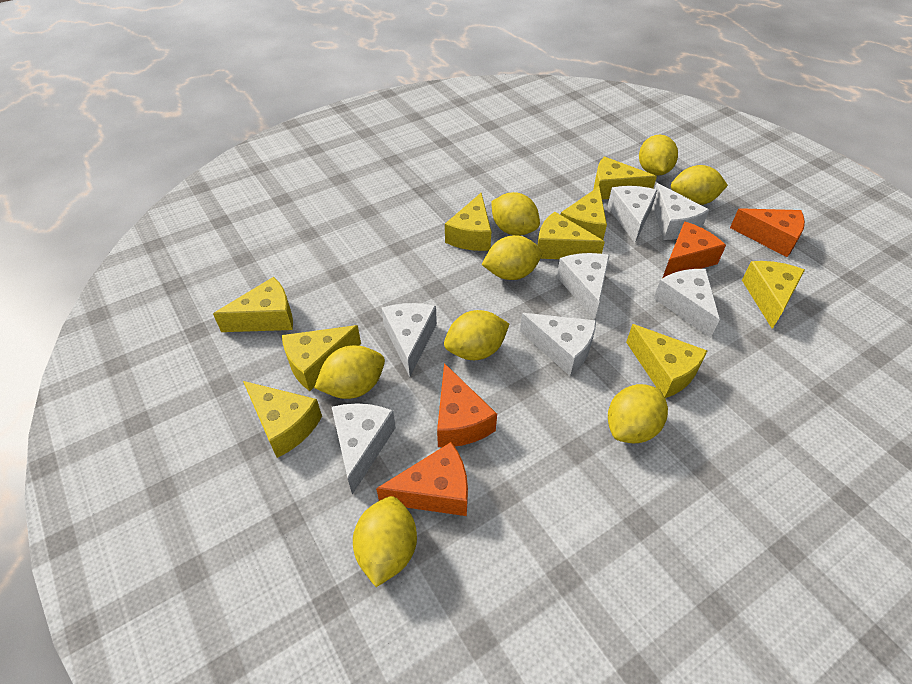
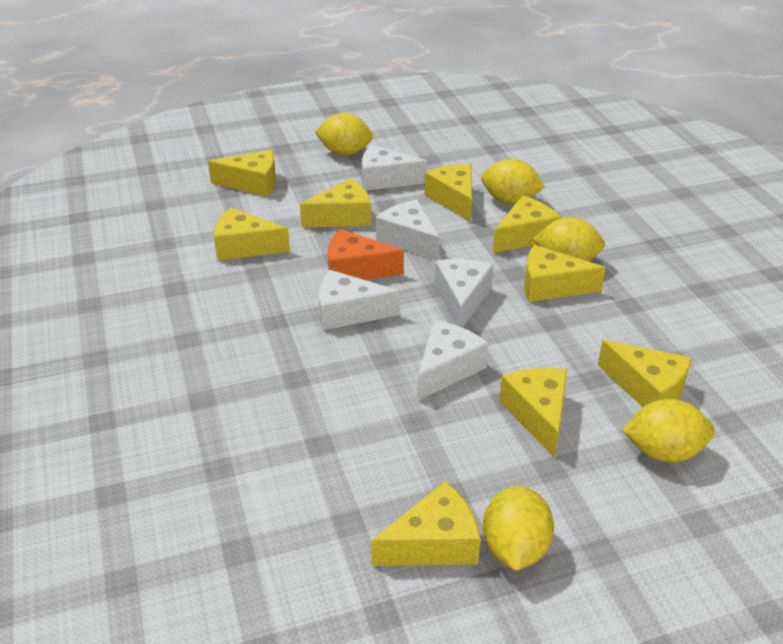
orange cheese: [376,442,468,516] [437,363,497,447] [663,221,726,278] [730,208,805,257] = 4 -> [328,229,404,280] = 1
white cheese: [332,403,396,495] [382,303,437,377] [520,313,596,376] [557,253,610,320] [607,186,657,243] [652,183,709,240] [654,269,720,338] = 7 -> [319,270,400,330] [362,145,428,191] [376,200,440,260] [417,320,489,401] [435,259,494,328] = 5
yellow lemon: [314,345,385,399] [353,496,417,587] [444,310,509,360] [481,235,542,280] [491,192,540,236] [608,384,668,443] [639,134,678,176] [671,165,728,205] = 8 -> [315,113,373,155] [481,159,545,204] [483,486,554,571] [533,217,605,261] [622,399,715,463] = 5

